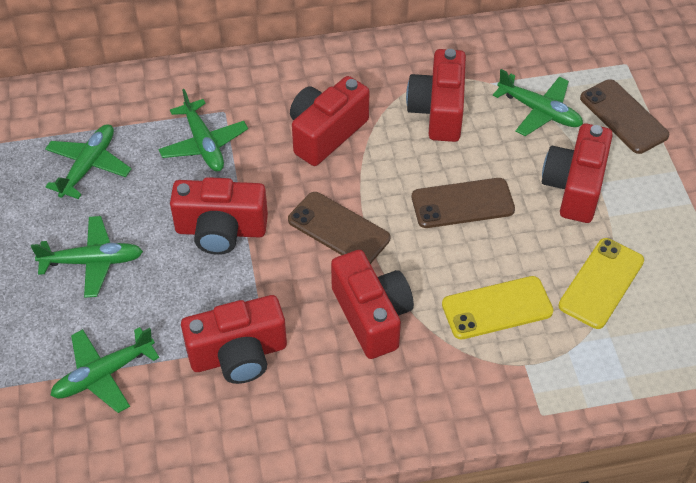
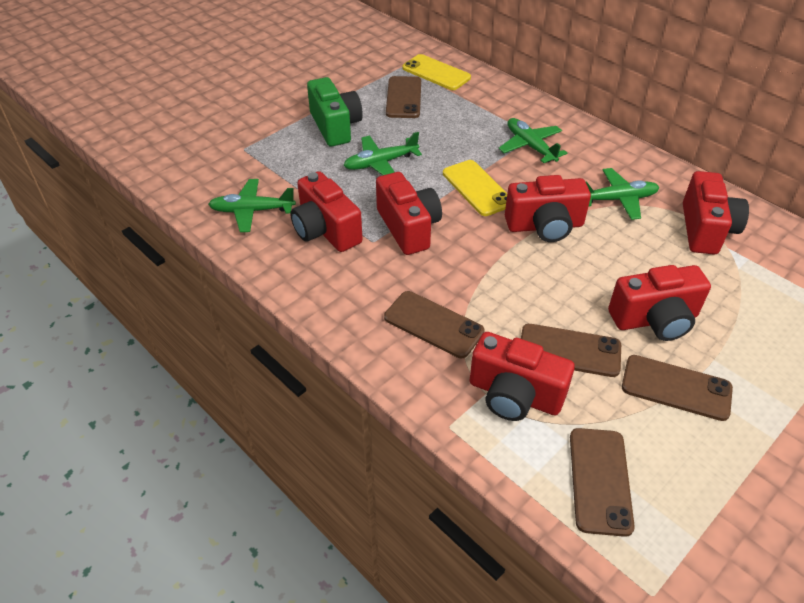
brown phone: [288,192,390,264] [412,178,515,228] [580,79,670,154] = 3 -> [384,291,485,358] [386,76,421,118] [521,324,621,377] [570,428,635,537] [622,355,733,421] = 5
green camera: none = 0 -> [307,77,363,146] = 1
green plane: [31,216,143,298] [45,124,131,199] [50,327,159,413] [158,89,248,171] [493,69,583,136] = 5 -> [208,179,296,232] [343,132,422,175] [498,118,567,163] [586,168,659,220] = 4

